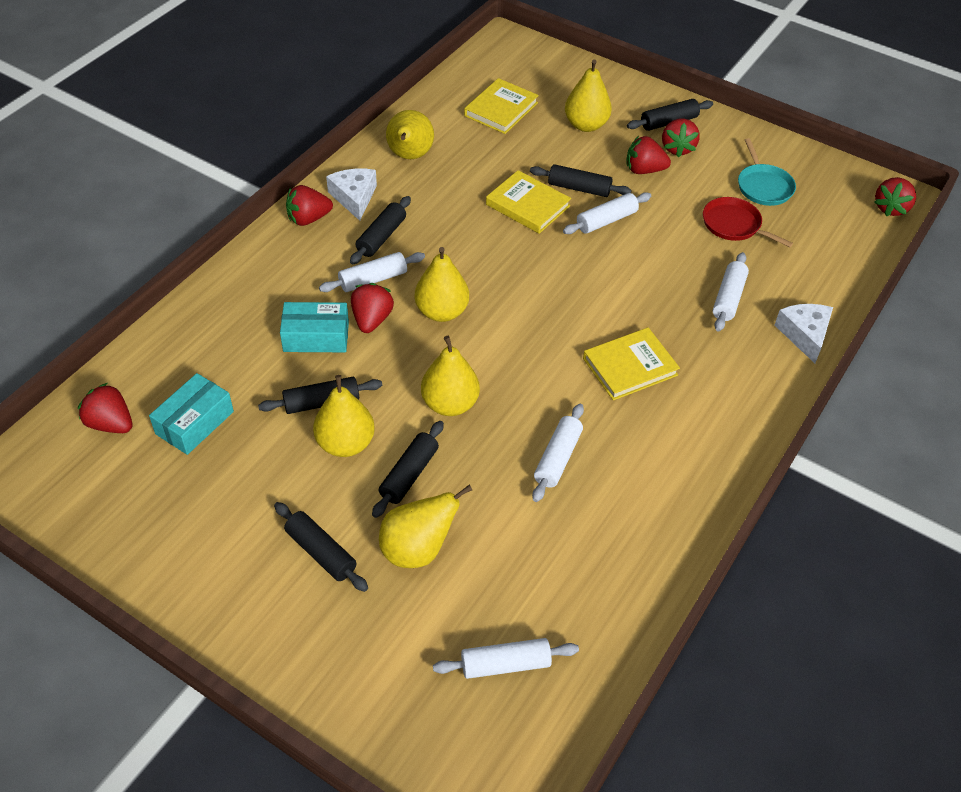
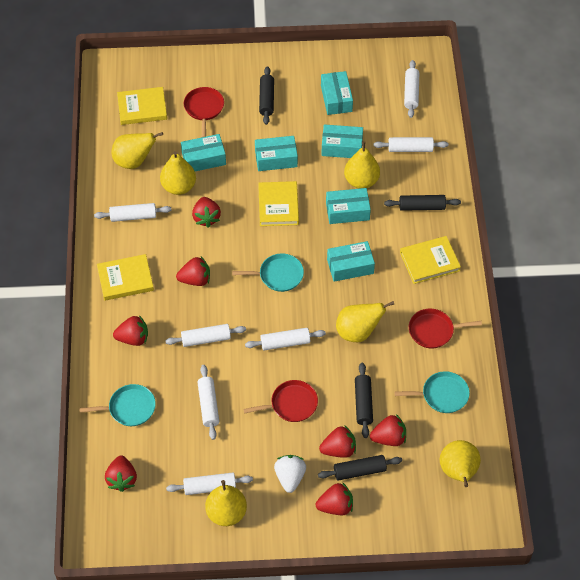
black rolling pin: [258,377,382,414] [274,502,368,592] [350,196,411,265] [372,421,444,518] [530,164,632,197] [627,99,713,131] = 6 -> [259,66,274,125] [318,455,402,481] [355,363,373,438] [384,195,461,211] = 4
red pan: [703,197,793,247] = 1 -> [184,87,224,137] [243,380,318,422] [409,309,482,348] = 3
red strawberry: [78,383,132,433] [286,185,333,226] [351,283,394,333] [627,136,671,174] [662,118,700,157] [874,177,916,217] = 6 -> [105,456,137,492] [113,315,148,346] [176,257,210,286] [192,197,221,228] [316,482,353,515] [319,425,356,458] [370,414,406,446] = 7
turquoise box: [149,373,234,455] [280,302,349,352] = 2 -> [181,134,226,171] [255,136,298,171] [321,71,353,115] [321,124,363,158] [326,188,371,224] [327,241,375,282] = 6
turquoise pan: [738,138,796,206] = 1 -> [79,384,156,426] [232,253,304,292] [394,371,470,413] = 3
white cheese: [326,169,377,221] [775,304,833,363] = 2 -> none = 0
white rolling pin: [319,252,425,292] [433,638,579,679] [532,404,584,502] [563,192,651,234] [713,252,749,331] = 5 -> [94,203,172,222] [165,324,246,347] [166,473,253,495] [197,365,219,440] [245,328,326,350] [374,137,448,152] [404,60,419,118] = 7
white strawberry: none = 0 -> [274,455,306,493] = 1
yellow book: [464,78,539,134] [486,170,571,234] [583,327,680,400] = 3 -> [97,254,154,301] [117,87,167,125] [258,181,299,226] [400,236,461,284] = 4

